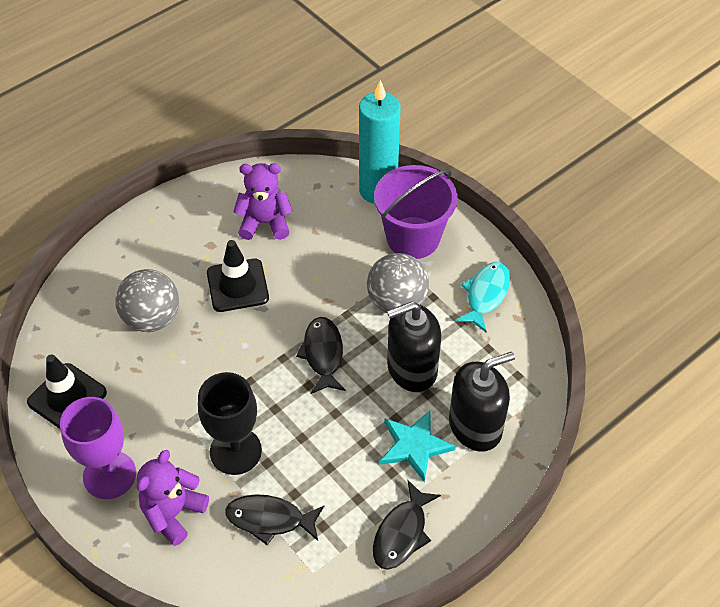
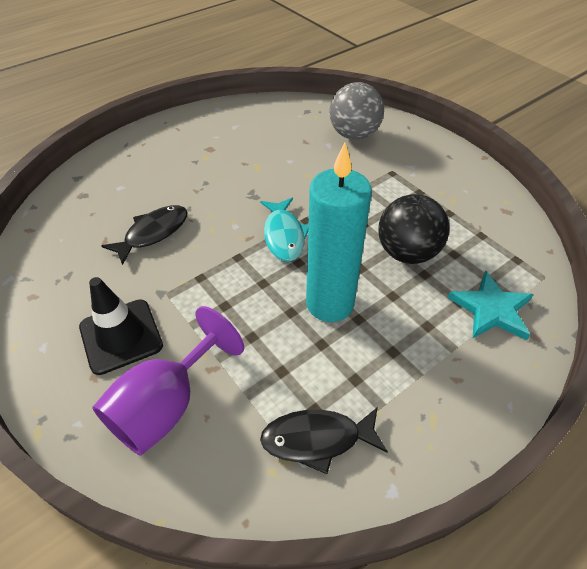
black ball: none = 0 -> [378,194,449,264] = 1
black fish: [225,494,324,545] [296,317,346,394] [373,480,441,570] = 3 -> [101,205,188,265] [260,407,388,474] = 2
black goblet: [198,372,262,475] = 1 -> none = 0
black soap dispenser: [387,302,442,392] [449,352,515,452] = 2 -> none = 0
black traffic cone: [27,354,107,429] [207,240,269,312] = 2 -> [79,277,163,375] = 1
grey ball: [115,269,179,332] [367,253,429,313] = 2 -> [329,82,384,140] = 1
purple bucket: [374,165,457,259] = 1 -> none = 0
purple teddy bear: [137,450,209,546] [233,163,293,240] = 2 -> none = 0

